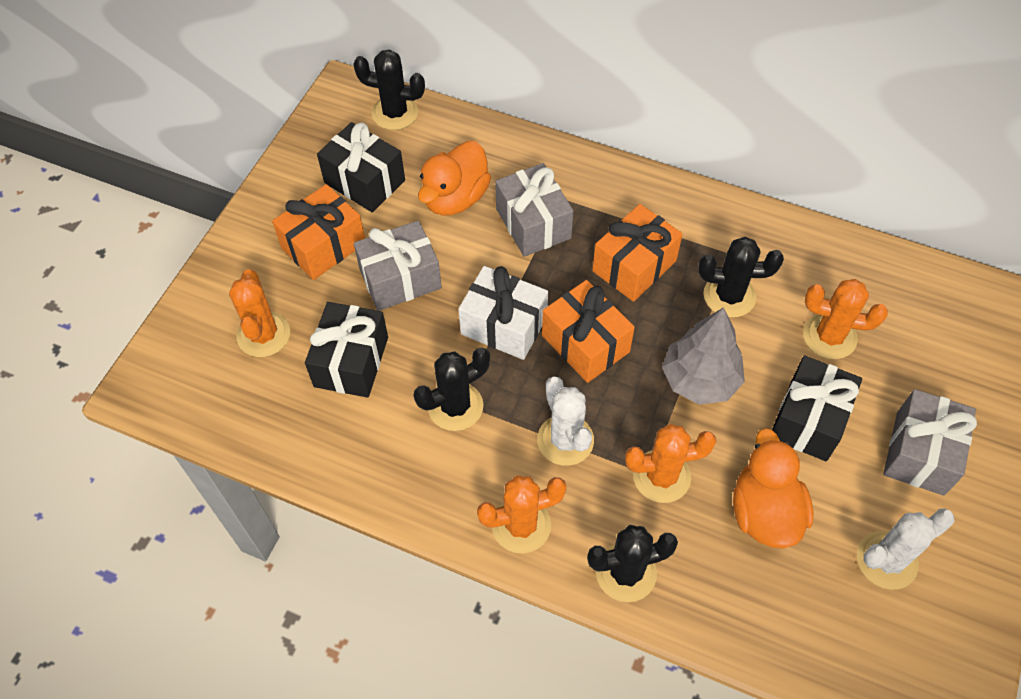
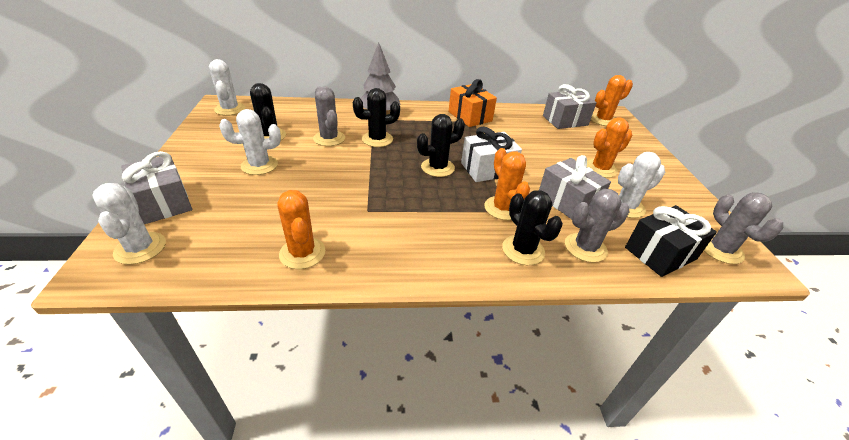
black gift: [305,302,388,398] [317,122,405,212] [772,356,862,461] = 3 -> [625,205,717,277] = 1
grey cactus: none = 0 -> [313,86,345,146] [565,189,629,263] [704,192,783,264] = 3
orange duck: [418,141,491,216] [733,428,813,548] = 2 -> none = 0
orange gift: [272,184,365,280] [542,280,635,383] [592,204,683,302] = 3 -> [449,79,497,127] = 1
white cactus: [537,376,594,466] [857,508,955,590] = 2 -> [92,183,166,265] [209,59,245,116] [219,109,281,175] [618,152,665,218] = 4

